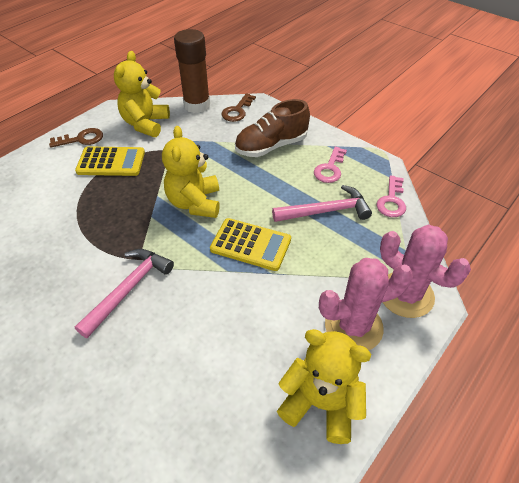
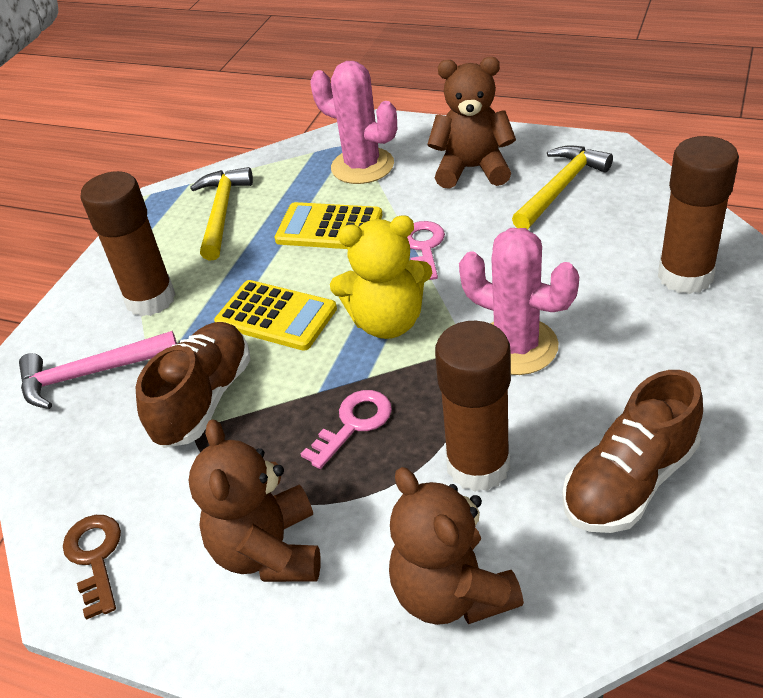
brown glue stick: [174,29,210,113] = 1 -> [80,171,176,317] [435,321,511,492] [658,136,739,294] = 3
brown key: [49,128,103,148] [221,93,256,122] = 2 -> [63,515,121,620] = 1
brown shoe: [235,99,310,157] = 1 -> [136,322,250,448] [562,370,703,533] = 2
brown teddy bear: none = 0 -> [189,419,321,582] [389,467,524,625] [427,57,516,189] = 3
pink hammer: [75,249,174,338] [272,185,372,222] = 2 -> [19,331,177,409] = 1
yellow hammer: none = 0 -> [190,167,253,261] [512,145,613,229] = 2
yellow teddy bear: [114,51,170,137] [162,126,220,218] [277,329,371,444] = 3 -> [330,215,432,339] = 1

